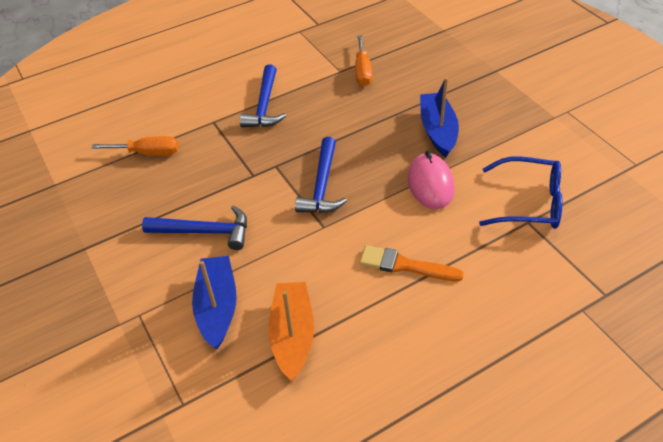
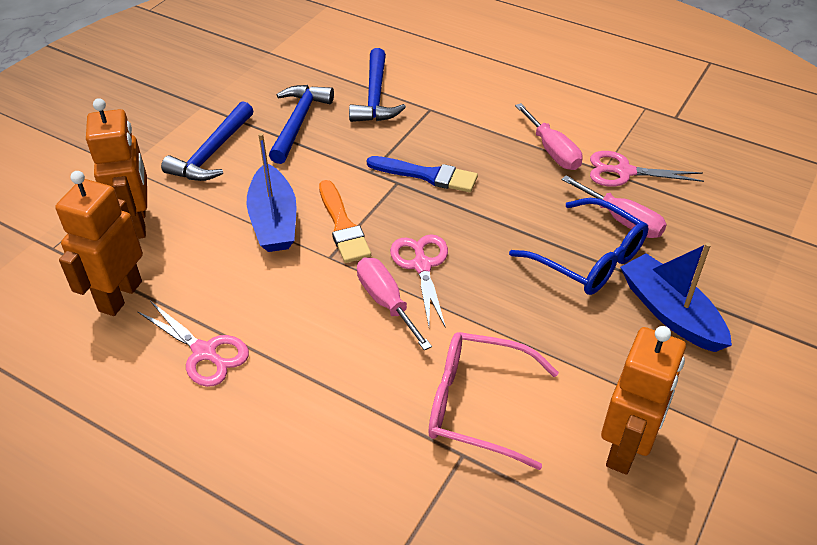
blue brush: none = 0 -> [367,156,478,192] = 1
orange boat: [268,282,314,381] = 1 -> none = 0
orange robot: none = 0 -> [55,171,143,316] [86,98,147,239] [601,326,686,475] = 3
orange screwdriver: [92,136,179,156] [355,35,372,86] = 2 -> none = 0
pink glasses: none = 0 -> [429,332,559,470] = 1
pink mouse: [407,151,454,209] = 1 -> none = 0
pink scissors: none = 0 -> [137,301,249,387] [390,235,448,328] [590,151,704,187] = 3
pink screwdriver: none = 0 -> [357,257,432,351] [515,103,583,170] [561,176,667,238] = 3

